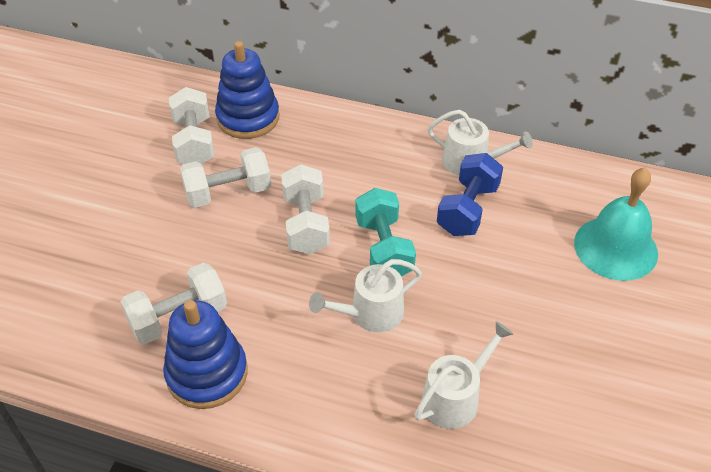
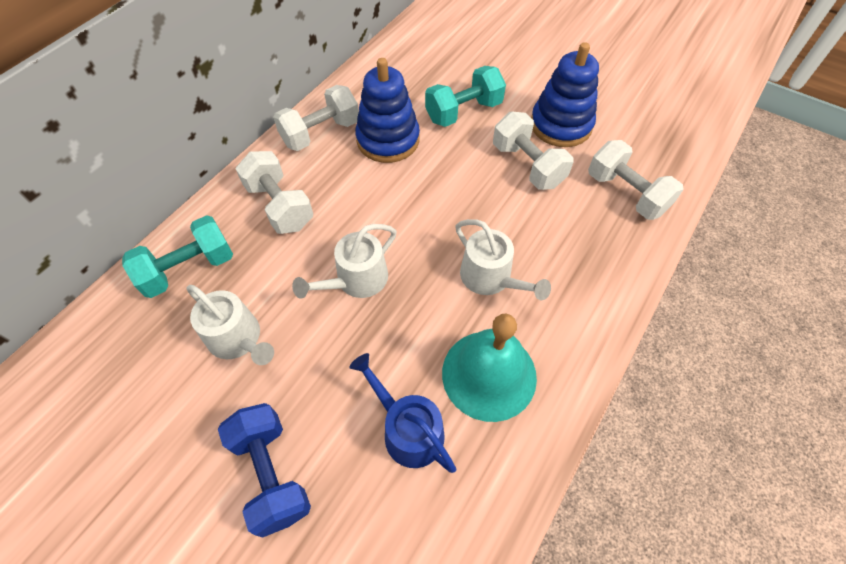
blue watering can: none = 0 -> [349,353,456,473] = 1
turquoise dumbbell: [355,188,416,276] = 1 -> [122,215,233,298] [425,66,506,127] = 2

